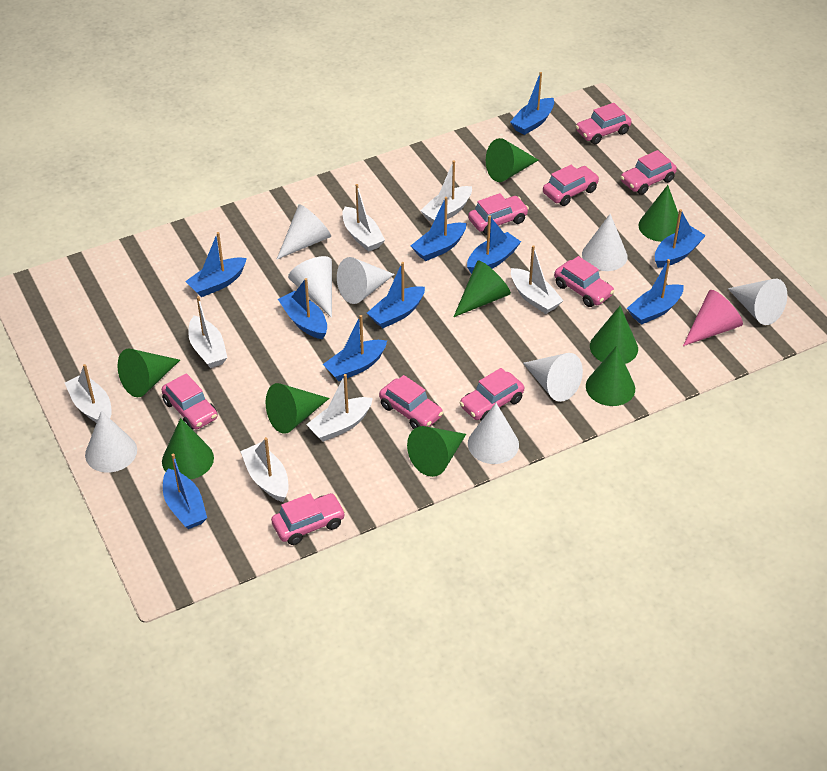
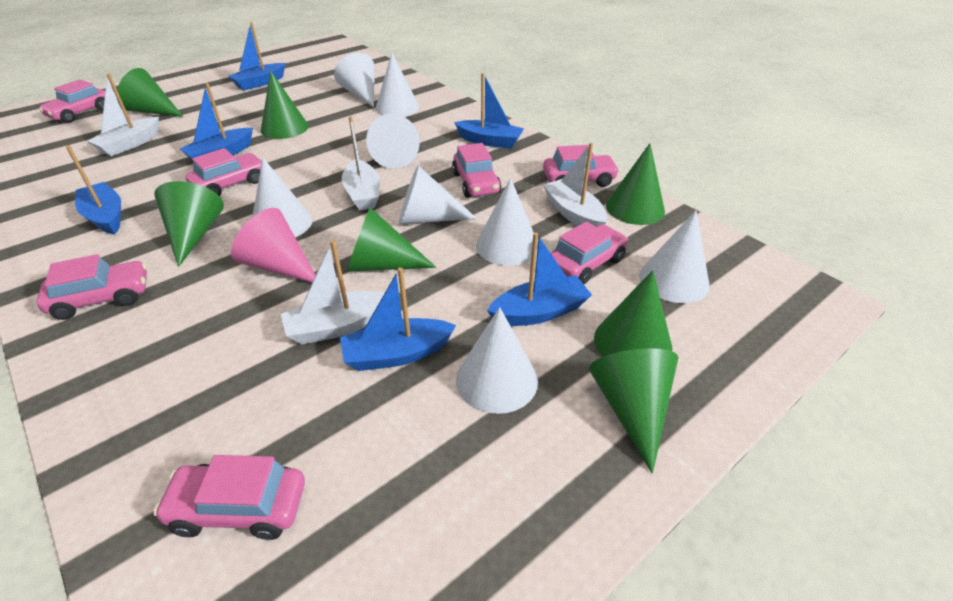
blue boat: [163,453,207,529] [185,232,247,297] [278,278,327,339] [323,315,387,381] [367,262,425,328] [411,197,467,261] [467,215,521,274] [510,72,554,135] [627,259,683,325] [655,209,706,268] = 10 -> [66,145,121,235] [180,83,253,161] [228,22,285,90] [340,267,456,371] [454,73,524,149] [487,232,592,326] = 6
green cone: [118,348,180,397] [162,418,214,479] [266,383,329,434] [407,426,466,477] [454,260,511,317] [486,138,538,182] [586,346,635,406] [590,306,638,364] [638,185,678,242] = 9 -> [117,68,183,117] [155,181,224,267] [261,71,309,139] [347,207,436,271] [589,348,679,474] [594,270,672,357] [606,143,665,225] = 7
pink car: [162,373,218,430] [271,493,346,545] [379,375,443,429] [460,368,524,421] [468,193,529,235] [543,165,599,206] [554,256,615,307] [575,103,631,144] [620,150,677,195] = 9 -> [37,254,147,320] [38,79,105,123] [153,455,305,540] [186,148,262,196] [452,143,501,198] [543,145,620,187] [551,222,628,284] = 7
white boat: [65,364,112,423] [188,296,227,368] [240,437,289,502] [306,374,373,442] [342,184,385,252] [420,160,472,223] [511,245,564,314] = 7 -> [87,74,159,156] [281,240,385,344] [342,116,380,211] [543,143,607,226] = 4

